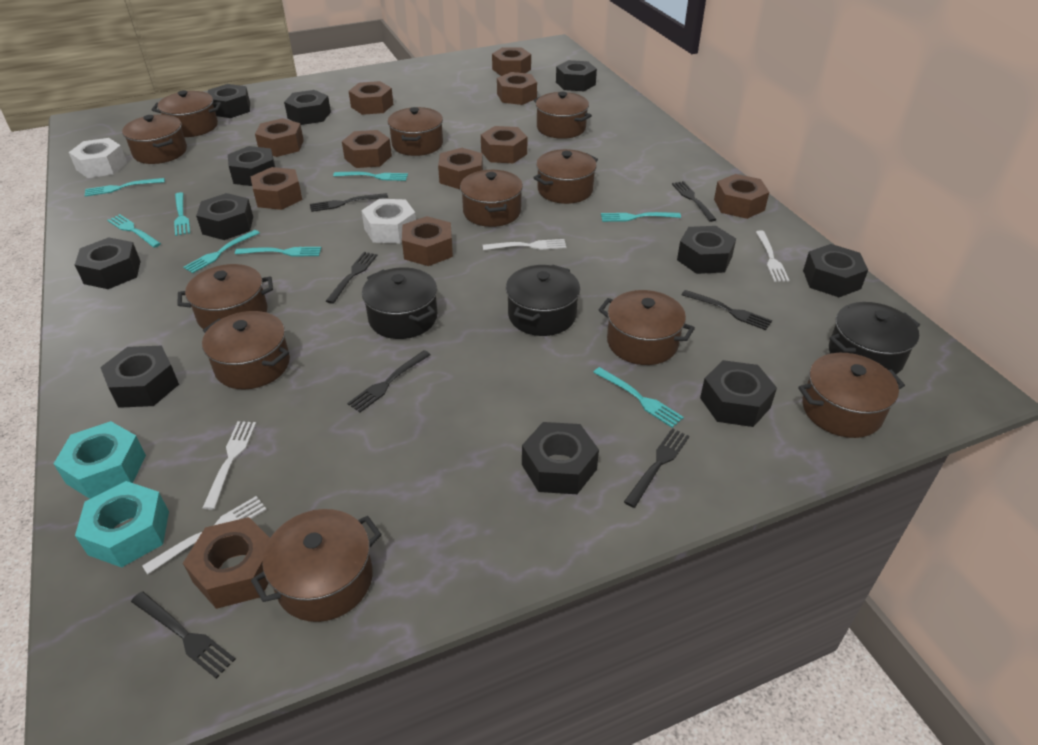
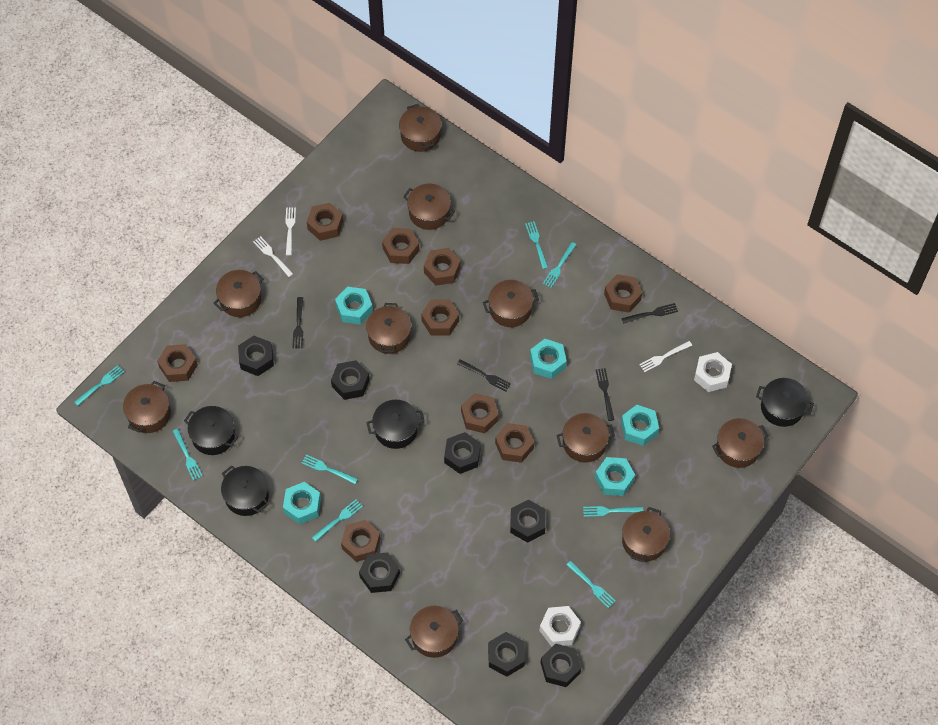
black fork: [131,591,236,679] [310,193,388,212] [326,252,377,304] [347,350,431,412] [624,428,689,508] [672,181,717,222] [681,290,772,330] = 7 -> [292,297,303,348] [457,360,511,392] [596,368,614,421] [622,303,678,324] = 4
black nut: [75,237,141,289] [100,346,179,408] [196,193,253,240] [208,84,250,118] [228,146,275,186] [284,90,331,125] [522,422,599,494] [556,60,597,91] [677,226,736,274] [700,360,777,427] [803,244,868,297] = 11 -> [238,336,274,376] [331,360,370,400] [359,552,400,593] [444,432,481,474] [488,632,525,677] [510,499,546,543] [540,644,581,687] = 7
black pot: [362,267,437,339] [506,265,580,336] [829,302,920,374] = 3 -> [184,406,239,455] [221,465,269,516] [366,400,425,449] [756,378,814,427] = 4
brown nut: [183,517,270,609] [250,167,302,210] [255,118,304,157] [342,130,392,168] [349,81,393,115] [402,216,453,266] [438,148,483,189] [481,126,527,163] [492,47,531,76] [497,72,537,105] [714,174,769,219] = 11 -> [157,344,198,382] [307,203,343,241] [341,520,381,562] [382,228,420,264] [421,300,459,336] [424,248,461,286] [461,393,499,433] [495,423,534,463] [604,274,642,313] = 9
brown pot: [122,114,187,164] [152,90,221,137] [177,264,273,329] [202,311,290,389] [251,509,382,622] [388,107,443,156] [460,170,523,227] [533,149,598,204] [534,92,592,139] [598,290,695,365] [798,353,905,438] = 11 -> [123,381,171,433] [214,270,264,317] [366,303,411,354] [399,104,442,152] [403,184,455,230] [405,606,463,658] [483,280,539,327] [556,413,615,463] [622,507,670,562] [712,418,769,468] = 10
turquoise nut: [54,421,146,499] [75,481,169,568] = 2 -> [283,482,321,524] [335,287,373,325] [530,339,567,379] [595,457,635,496] [621,405,659,446] = 5
white fork: [142,496,267,575] [203,421,256,510] [483,239,566,250] [756,230,790,282] = 4 -> [253,236,293,277] [285,207,296,256] [639,341,692,372] = 3

